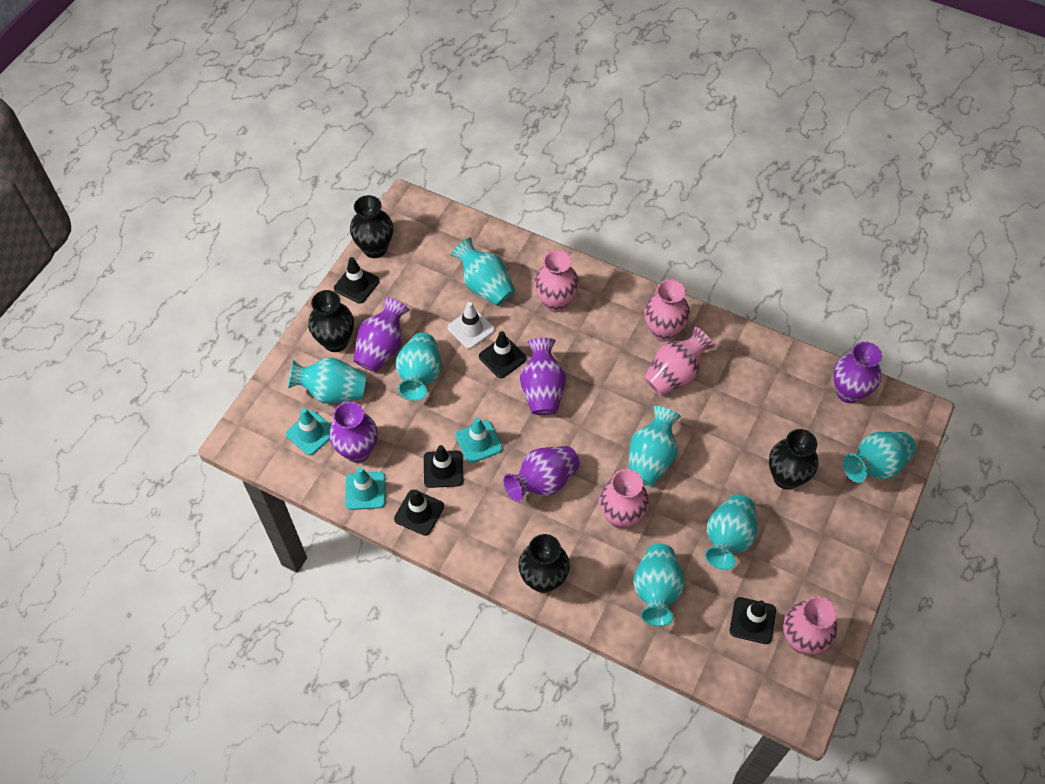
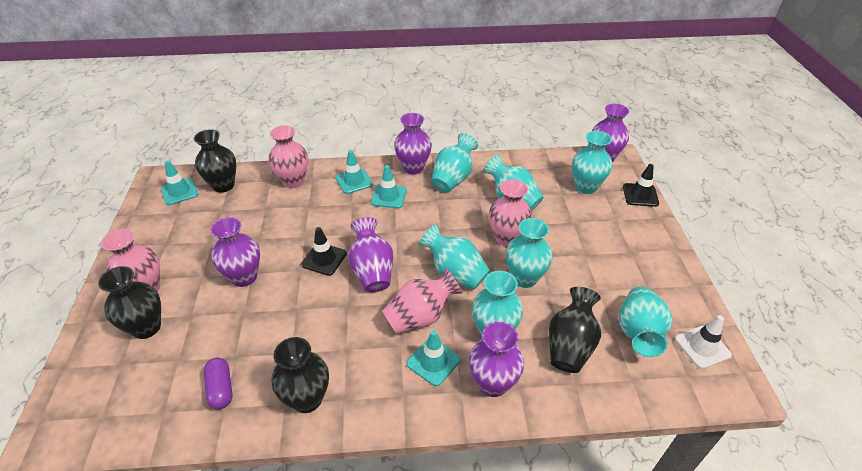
black traffic cone: [334,257,380,304] [394,490,444,536] [424,445,463,488] [479,331,527,378] [730,597,776,644] = 5 -> [301,227,347,276] [623,164,659,207] = 2
pink vase: [534,250,579,313] [599,469,649,529] [644,279,690,342] [644,327,715,396] [783,596,837,654] = 5 -> [101,229,160,292] [269,125,308,188] [382,268,462,334] [489,179,532,246] = 4
purple capsule: none = 0 -> [204,358,233,410] = 1
turquoise traffic cone: [286,408,331,455] [345,467,386,510] [456,417,503,463] = 3 -> [161,161,198,205] [336,150,373,194] [371,165,407,208] [407,330,461,386] = 4

